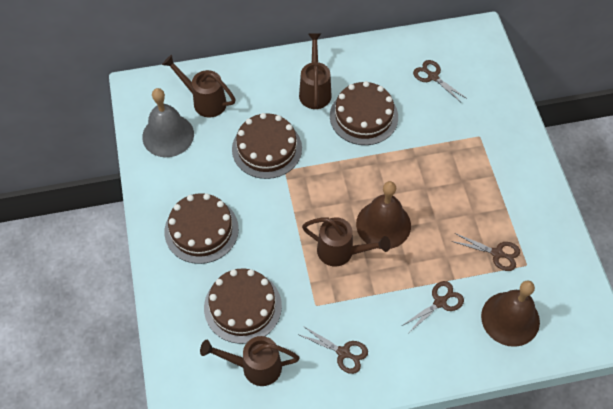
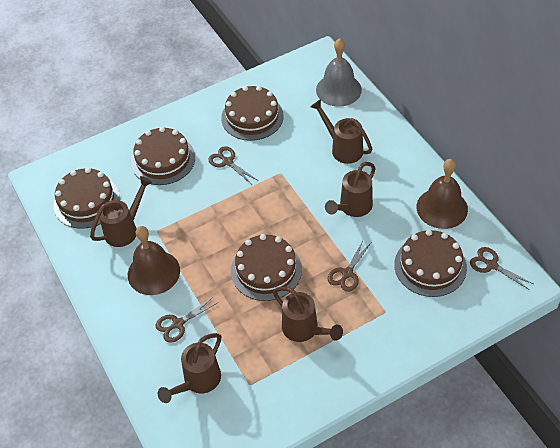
brown cake: [164,193,239,264] [204,268,282,344] [232,113,302,179] [330,81,398,145] = 4 -> [53,168,120,229] [131,127,195,185] [221,86,284,141] [231,234,302,301] [394,230,467,297] = 5
brown watering can: [162,55,236,118] [200,336,300,386] [299,33,332,109] [302,217,391,266] = 4 -> [90,176,153,247] [158,333,221,403] [273,287,343,342] [311,99,372,164] [325,162,376,217] = 5

